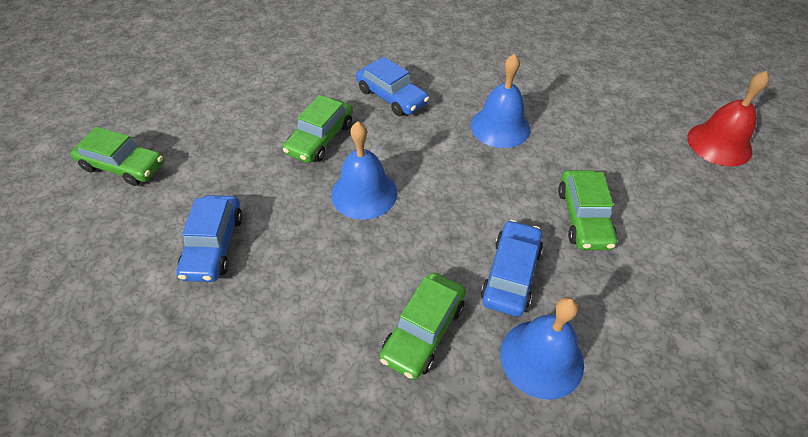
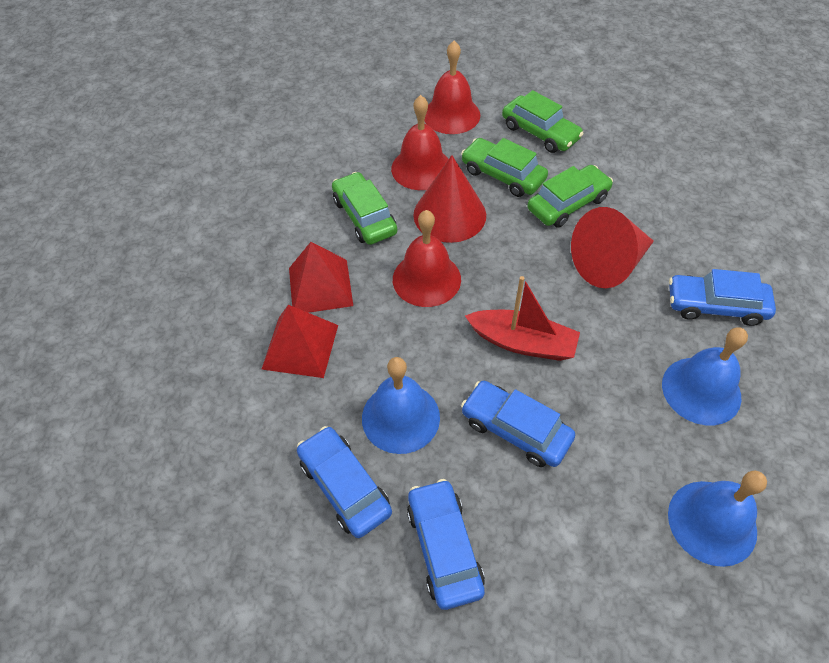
blue car: [177,195,243,282] [356,57,429,116] [481,220,543,317] = 3 -> [297,426,392,538] [407,479,485,610] [461,381,575,467] [669,269,776,326] = 4
red bell: [687,71,769,167] = 1 -> [391,95,449,190] [393,210,461,307] [425,41,480,134] = 3
red boat: none = 0 -> [465,276,580,361] = 1
red cone: none = 0 -> [413,155,486,243] [571,207,654,288] = 2
red pyramid: none = 0 -> [262,305,338,378] [289,242,353,313] = 2

